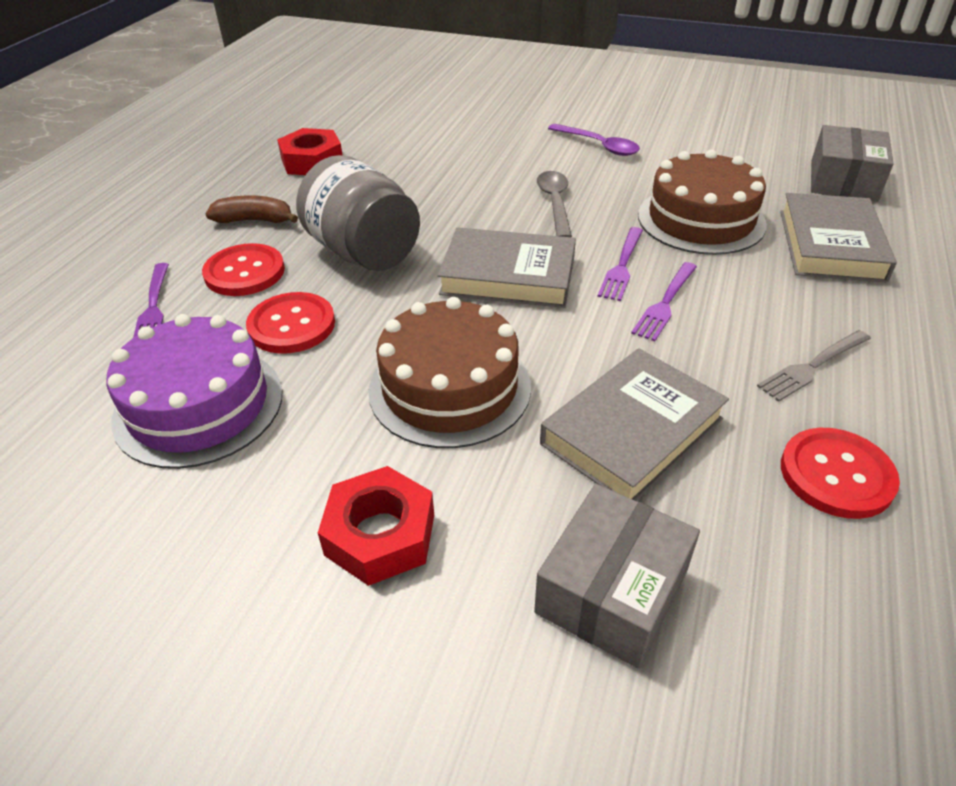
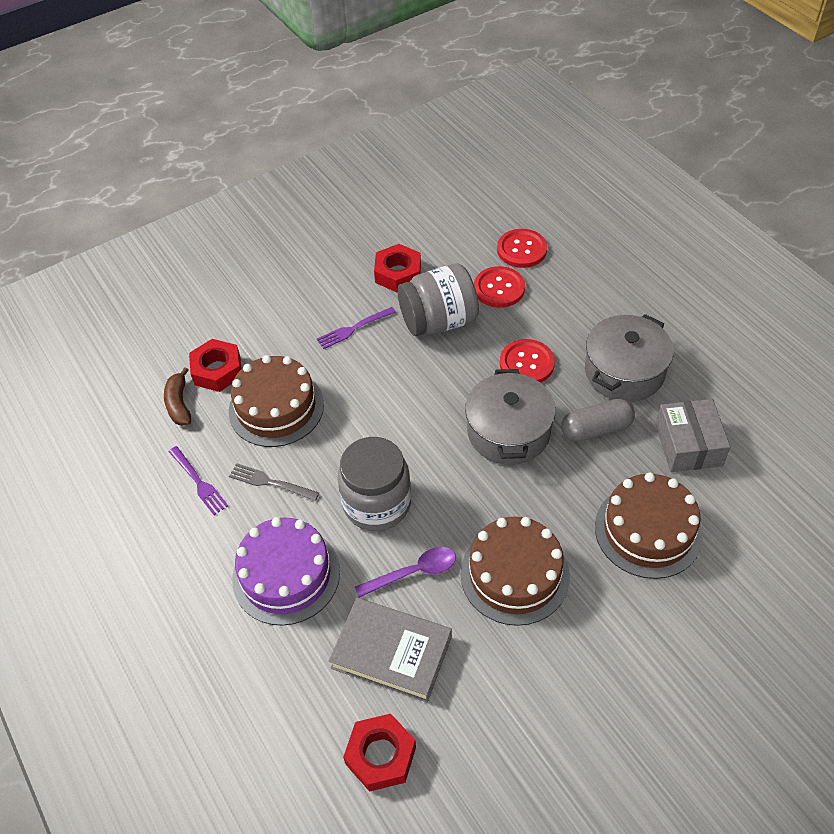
brown cake: [368,297,531,448] [638,150,767,255] = 2 -> [229,355,324,447] [461,517,570,626] [595,473,703,579] = 3
grey book: [438,227,576,308] [540,348,729,501] [780,193,897,283] = 3 -> [329,598,452,702] = 1
grey box: [534,484,700,669] [811,125,894,202] = 2 -> [655,399,730,472] = 1
grey capsule: none = 0 -> [561,399,635,442] = 1
grey jar: [296,155,420,271] = 1 -> [338,437,411,531] [397,264,479,336] = 2
grey pot: none = 0 -> [465,369,556,465] [585,314,674,402] = 2
grey spoon: [537,171,572,237] = 1 -> none = 0
purple fork: [133,263,169,338] [598,227,643,301] [631,262,697,341] = 3 -> [169,446,228,515] [317,307,396,349] = 2
red nut: [277,128,343,175] [318,466,434,586] = 2 -> [189,339,242,392] [343,714,416,792] [374,244,421,292] = 3

